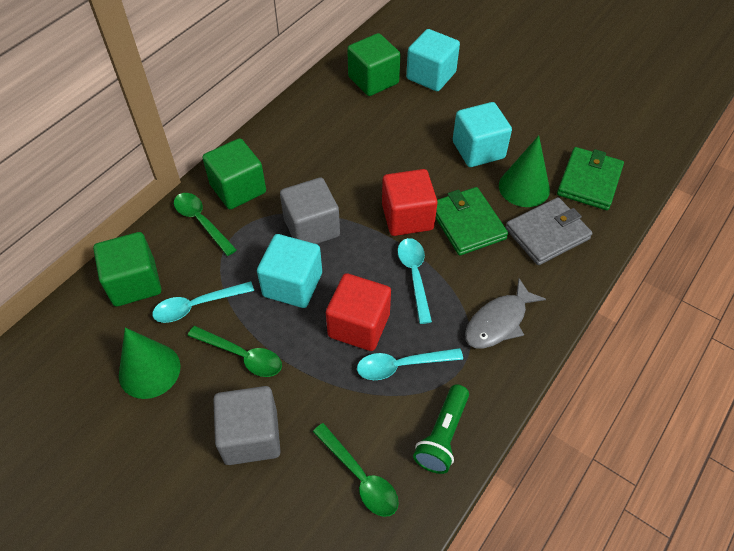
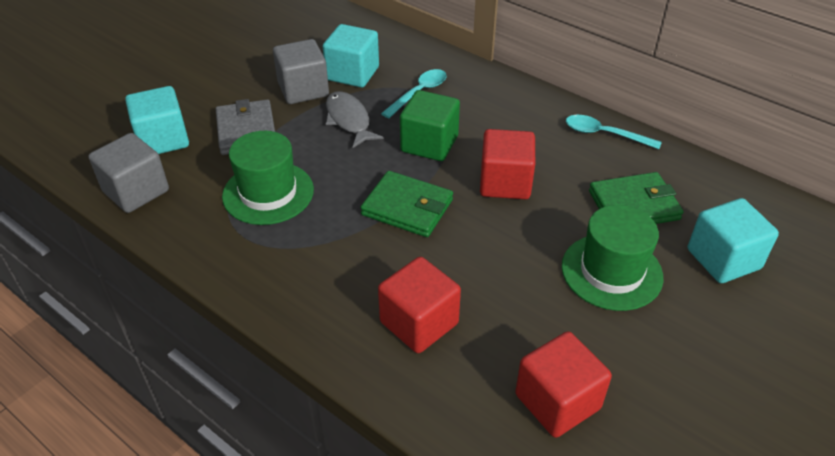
green cone: [119,328,181,399] [499,135,550,207] = 2 -> none = 0
green cube: [93,232,161,307] [202,138,266,209] [347,33,401,96] = 3 -> [400,90,460,161] = 1
green flashlight: [413,384,469,474] = 1 -> none = 0
green hat: none = 0 -> [222,131,314,225] [562,205,663,311] = 2
green spoon: [174,193,237,256] [188,326,282,377] [313,423,399,517] = 3 -> none = 0
red cube: [326,273,391,351] [382,169,438,236] = 2 -> [378,257,461,353] [480,129,535,199] [515,331,612,438] = 3
turquoise spoon: [152,281,254,323] [357,348,463,380] [398,238,432,324] = 3 -> [381,69,447,118] [566,115,662,149] = 2

